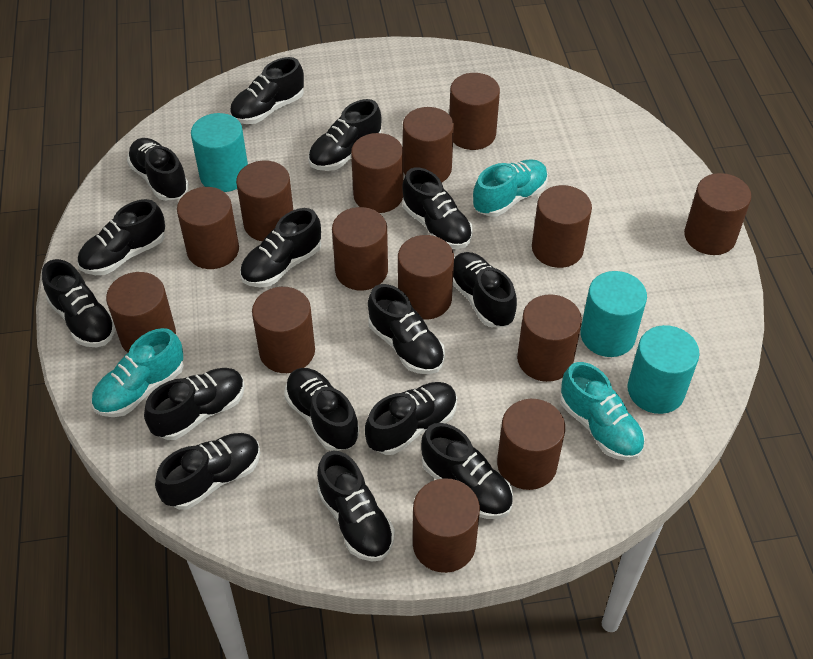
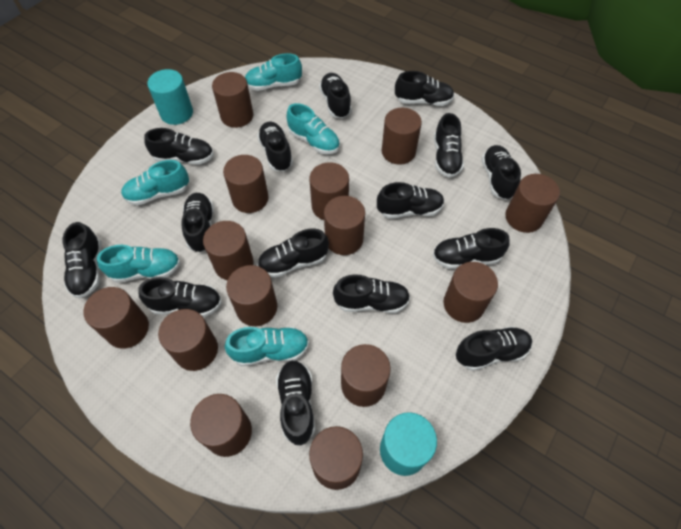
turquoise cylinder: [191,113,248,192] [580,271,647,357] [627,325,700,414] = 3 -> [147,69,193,125] [380,412,437,476] = 2
turquoise shoe: [91,328,184,417] [473,159,548,217] [560,362,645,461] = 3 -> [97,245,180,283] [121,160,189,206] [225,327,309,366] [245,53,302,91] [287,103,340,154] = 5

